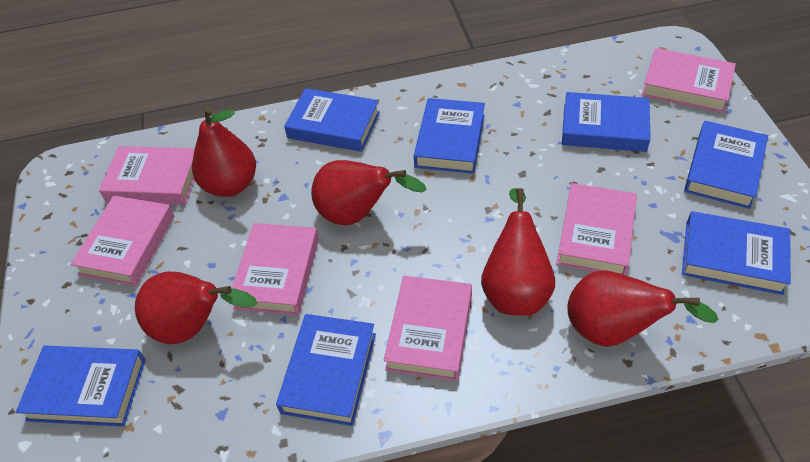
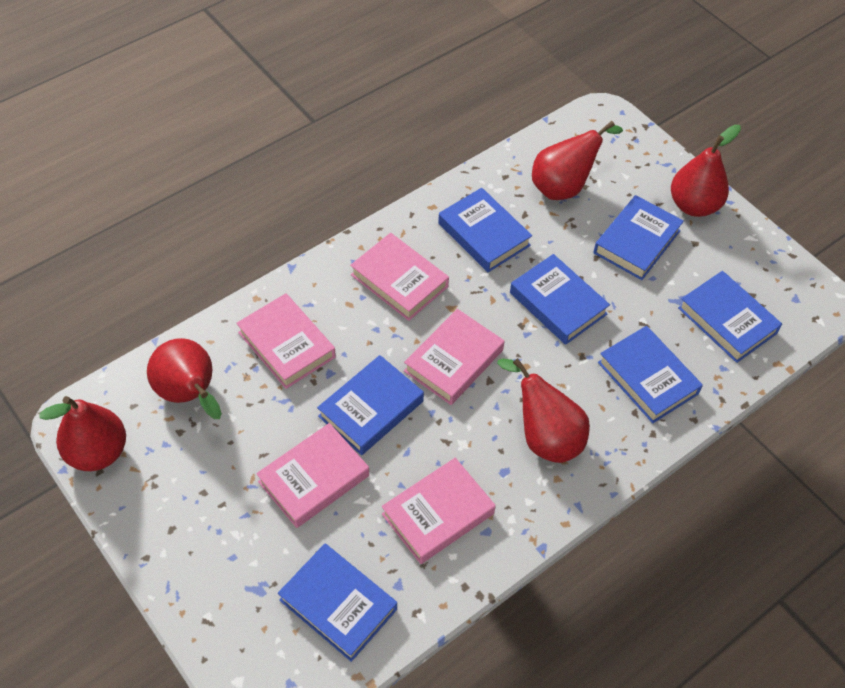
pink book: [71,196,174,286] [99,146,195,205] [232,223,319,315] [384,276,472,381] [556,183,637,275] [641,48,736,113] = 6 -> [236,293,336,389] [256,423,369,528] [350,233,449,321] [382,458,496,564] [404,309,504,405] = 5

